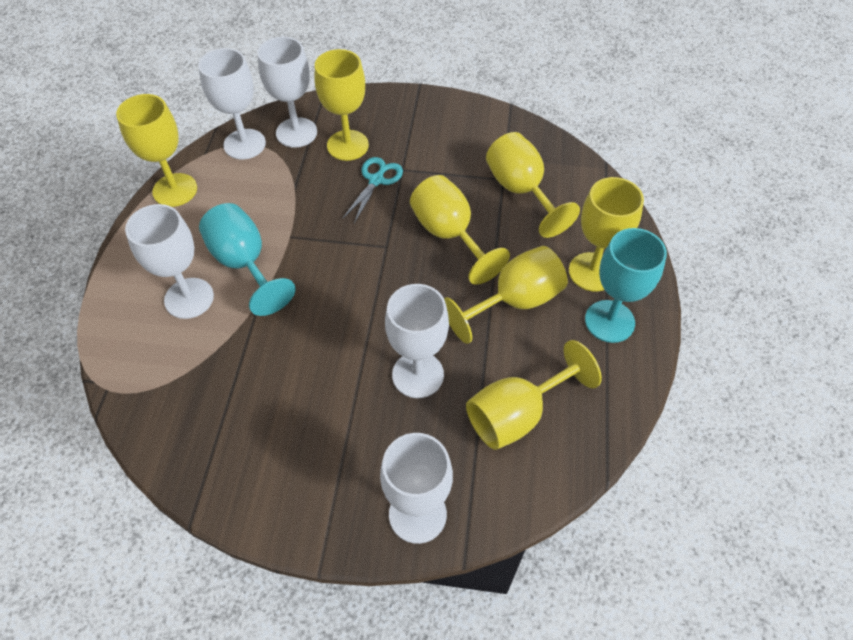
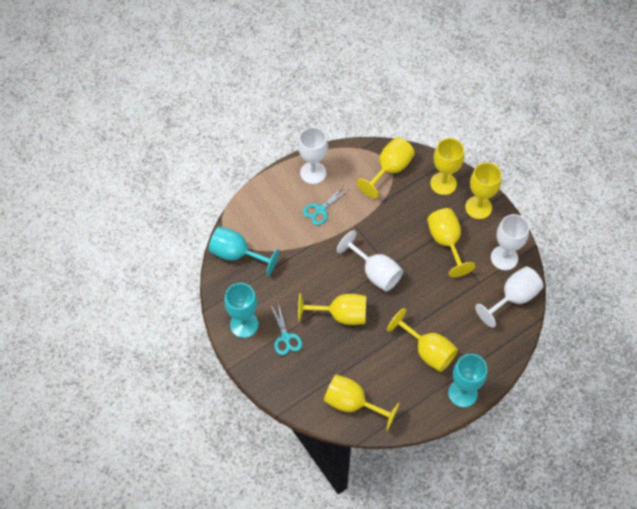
turquoise goblet: [199,203,296,316] [585,228,667,343] = 2 -> [209,227,279,276] [225,283,258,338] [448,354,487,407] = 3
turquoise scissors: [342,157,403,223] = 1 -> [271,302,302,355] [303,185,348,225] = 2
white goblet: [125,204,214,319] [198,48,266,159] [257,37,317,148] [380,433,453,544] [385,284,449,398] = 5 -> [298,127,328,184] [337,230,403,292] [475,266,543,328] [491,214,529,270] = 4

